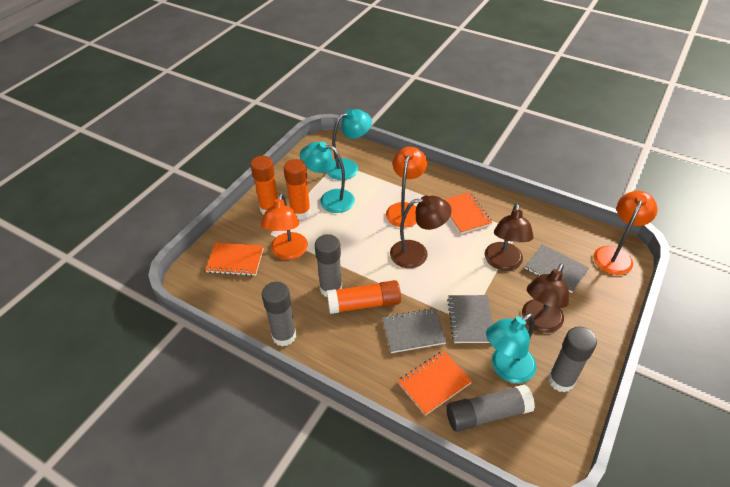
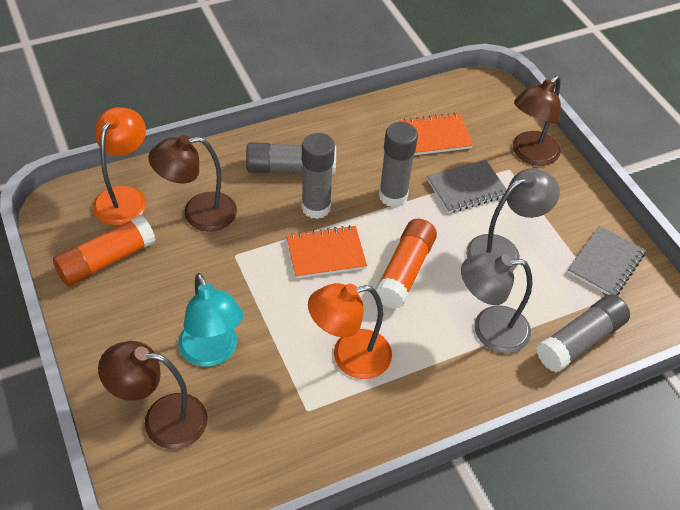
grey lamp: none = 0 -> [461,252,532,353] [466,168,560,270] = 2
grey notebook: [382,308,447,353] [447,295,493,343] [525,244,589,293] = 3 -> [427,160,507,213] [567,226,646,295] = 2
orange glue stick: [250,156,278,214] [284,159,311,220] [327,280,401,314] = 3 -> [53,215,156,286] [375,219,437,309] = 2
orange lamp: [261,193,308,260] [386,147,427,228] [593,191,657,275] = 3 -> [93,107,146,225] [308,283,392,379] = 2
orange notebook: [205,243,264,276] [398,351,472,416] [444,192,492,234] = 3 -> [286,225,367,279] [399,113,473,155] = 2
turquoise lamp: [300,142,355,213] [326,109,372,180] [486,314,536,383] = 3 -> [178,273,243,367] = 1

